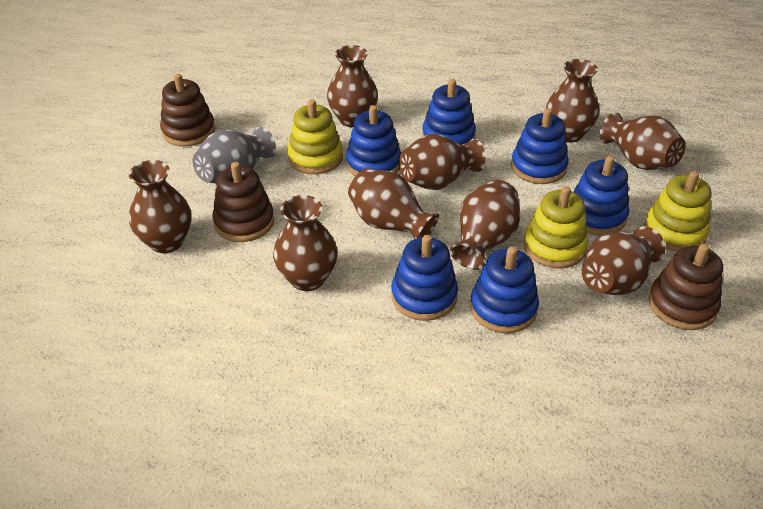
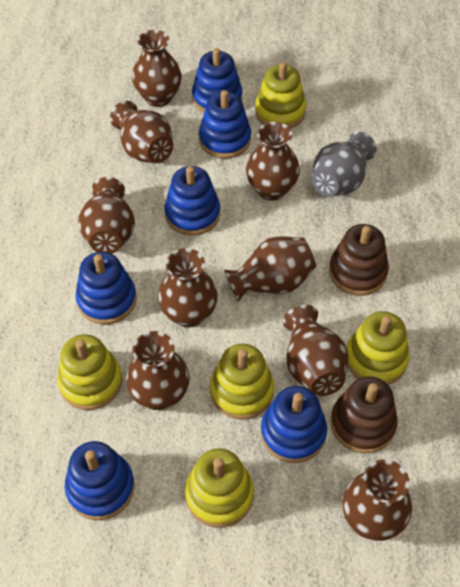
brown stacking toy: [160,74,215,147] [212,162,274,242] [648,244,723,330] = 3 -> [329,224,389,296] [330,376,398,453] = 2
yellow stacking toy: [287,99,343,174] [523,186,588,269] [644,171,711,252] = 3 -> [57,334,122,410] [185,448,254,528] [210,344,274,420] [255,62,306,129] [347,311,409,385] = 5

